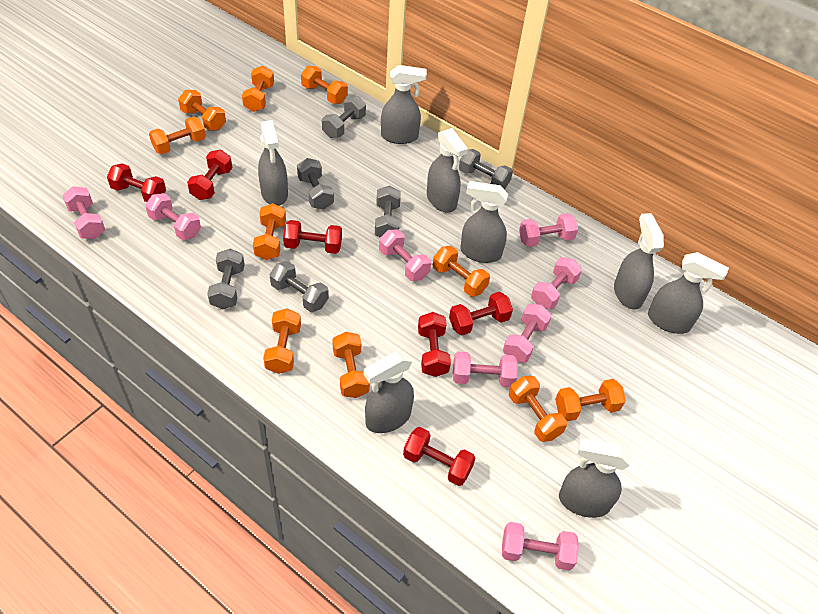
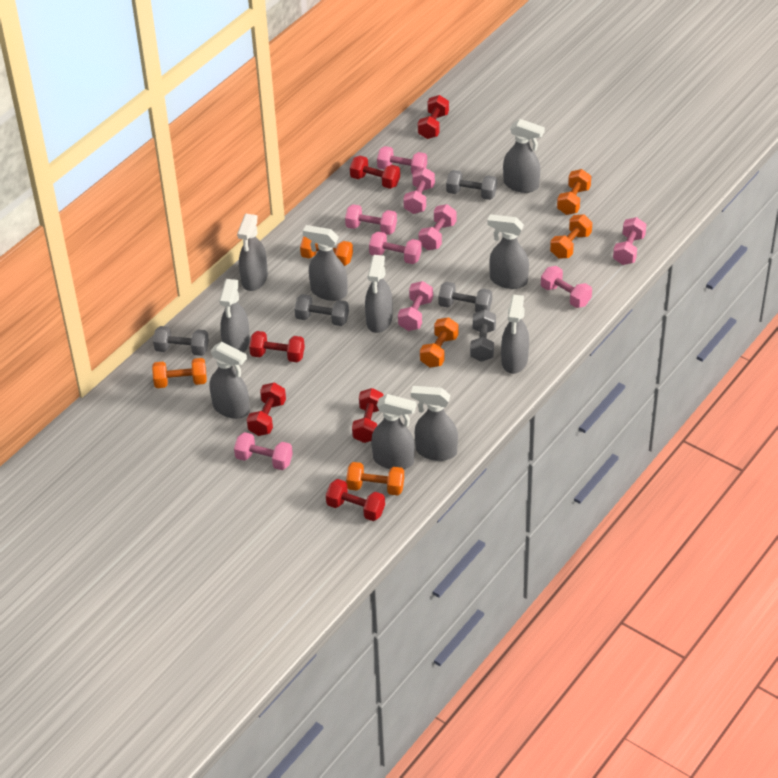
grey dumbbell: [207,249,245,309] [270,261,329,312] [297,158,334,210] [322,96,366,138] [375,185,401,238] [459,149,513,189] = 6 -> [153,326,209,356] [295,294,349,326] [438,282,492,312] [446,170,497,200] [470,309,496,362] = 5
grey spray bottle: [258,120,288,206] [364,351,414,433] [381,65,427,144] [427,128,468,212] [460,181,508,263] [559,438,631,518] [614,213,664,310] [648,252,729,334] = 8 -> [210,342,250,419] [219,279,250,353] [237,214,268,291] [303,225,348,301] [365,255,393,333] [371,394,416,469] [411,386,458,461] [487,214,529,289] [501,295,529,374] [503,119,545,193] = 10
orange dumbbell: [149,116,206,154] [178,90,226,131] [242,66,274,112] [253,203,286,260] [263,308,301,374] [301,66,348,104] [333,332,370,398] [433,246,490,297] [509,376,567,442] [555,379,626,421] = 10 -> [152,358,207,388] [300,236,353,266] [346,462,404,495] [420,317,459,367] [550,214,592,259] [557,169,591,215] = 6
pink dumbbell: [62,186,105,239] [145,193,201,240] [379,230,431,281] [453,351,518,387] [502,522,579,571] [503,304,552,362] [519,213,578,247] [531,257,582,309] = 8 -> [234,432,293,470] [345,204,397,235] [369,232,422,264] [377,146,427,174] [398,281,433,331] [403,167,435,214] [418,204,457,250] [541,266,592,308] [613,217,647,265] = 9

